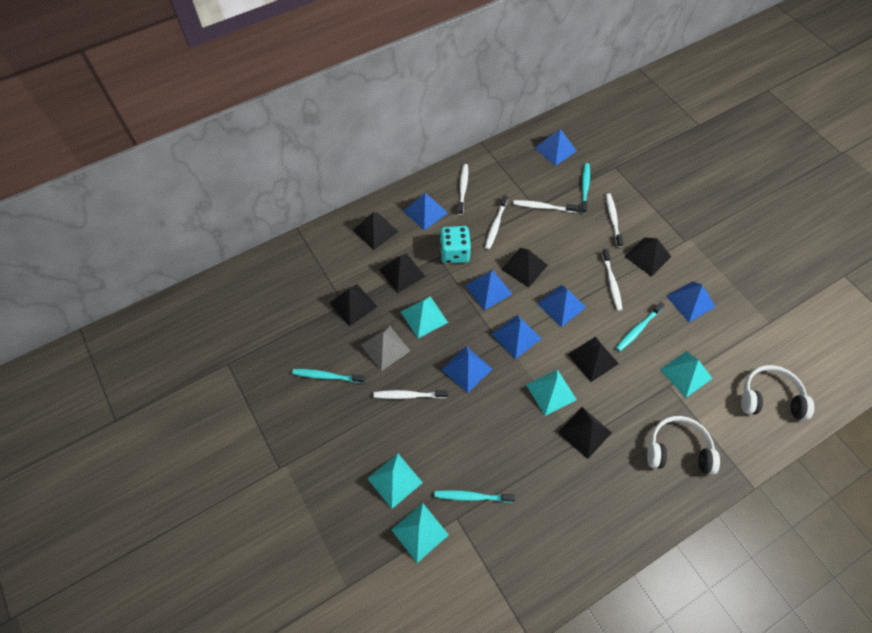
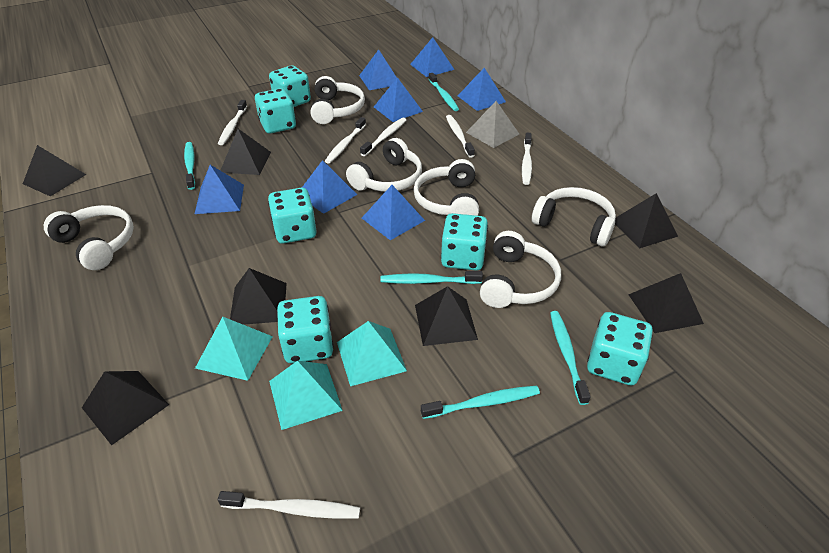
turquoise dice: [440,226,471,264] = 1 -> [255,88,296,134] [268,188,317,244] [269,65,311,107] [277,296,334,363] [441,213,488,271] [587,312,653,385] = 6
turquoise pyramid: [367,453,423,509] [391,503,449,563] [401,296,448,338] [526,369,577,416] [660,351,713,398] = 5 -> [195,317,273,381] [269,361,343,430] [337,321,407,386] = 3
turquoise toothbrush: [292,369,365,383] [434,490,516,503] [581,163,590,214] [616,302,665,351] = 4 -> [184,142,195,190] [380,271,483,284] [421,386,540,419] [429,73,459,111] [550,311,591,405] = 5
white headphones: [647,416,720,475] [741,365,814,420] = 2 -> [44,205,134,270] [311,76,365,124] [346,138,422,192] [413,159,479,216] [480,231,561,308] [532,187,616,246] = 6

